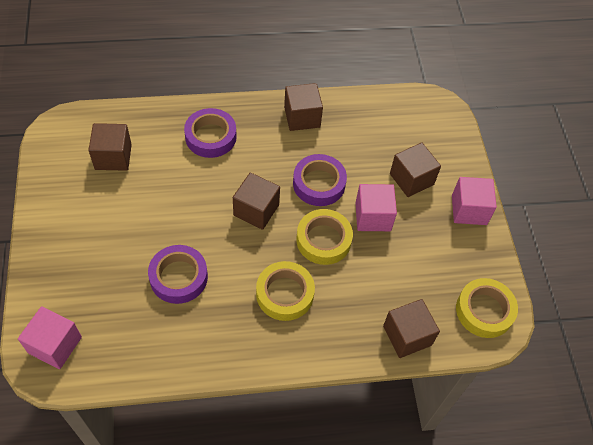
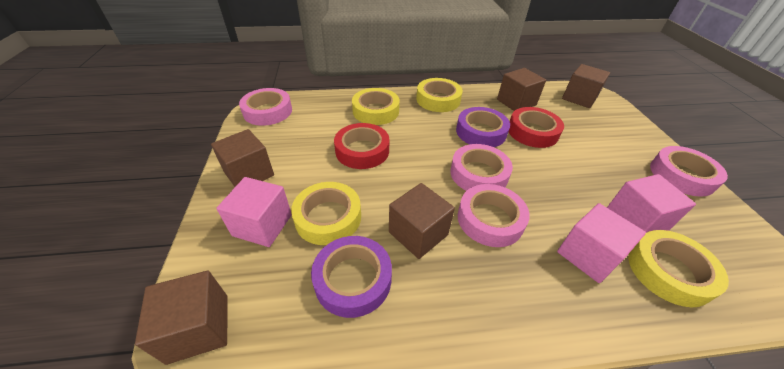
pink tape: none = 0 -> [239,88,292,126] [450,144,513,191] [458,184,530,247] [650,146,728,197] = 4
purple tape: [148,245,208,304] [184,108,237,158] [293,154,347,206] = 3 -> [311,236,392,318] [456,107,510,147] = 2
red tape: none = 0 -> [334,123,389,169] [509,107,564,148] = 2
yellow tape: [256,261,315,321] [296,209,353,265] [456,278,518,338] = 3 -> [291,182,361,245] [352,88,400,125] [416,78,463,112] [628,230,729,307] = 4

